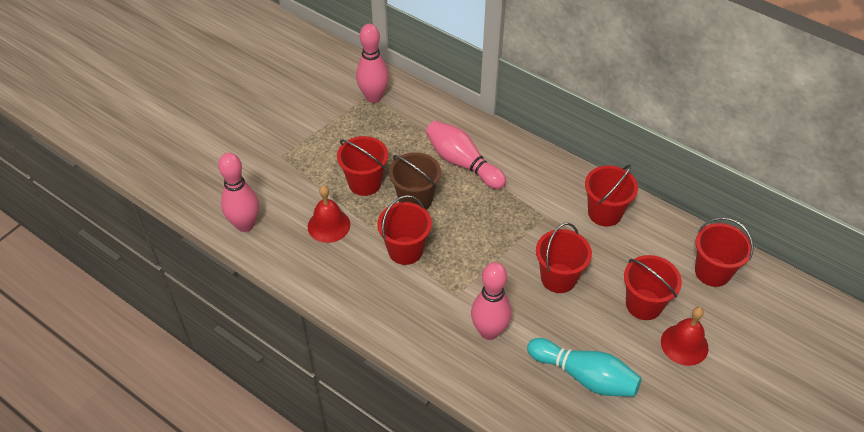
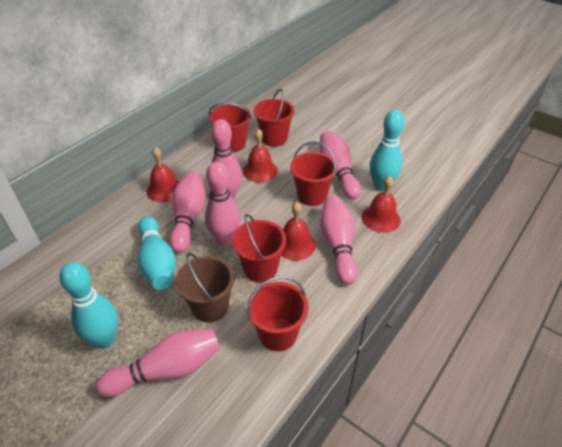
pink bowling pin: [218,153,259,232] [356,24,389,103] [426,121,506,189] [471,262,511,340] = 4 -> [96,329,220,397] [169,171,206,253] [205,162,241,246] [211,119,242,200] [320,131,361,200] [320,195,358,285] = 6
red bell: [308,185,350,243] [661,307,709,366] = 2 -> [147,147,180,202] [243,129,278,183] [281,202,316,260] [362,176,401,233] = 4
red bucket: [337,136,388,196] [377,195,432,265] [536,223,592,293] [585,165,638,227] [624,255,682,320] [695,217,754,287] = 6 -> [209,103,252,152] [232,214,287,282] [247,276,308,351] [254,89,294,146] [290,141,337,206] = 5
turquoise bowling pin: [527,338,642,397] = 1 -> [59,262,118,349] [137,216,176,290] [370,110,404,191] = 3

